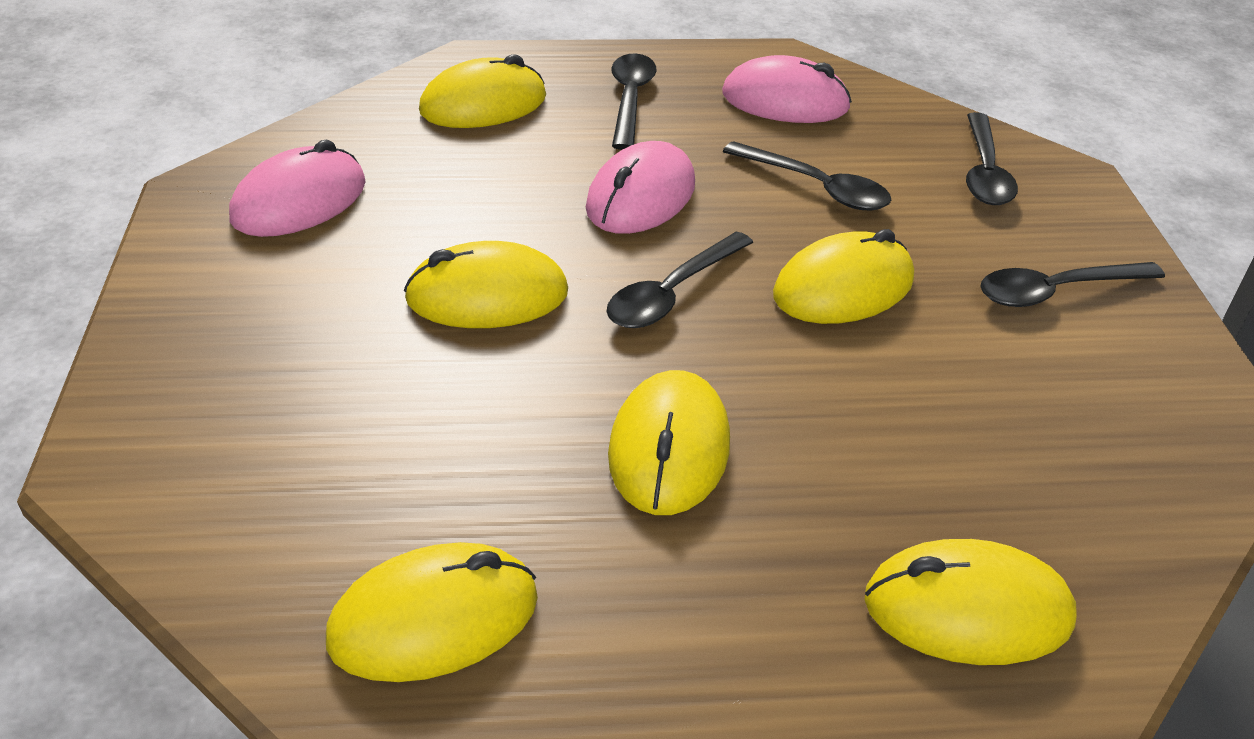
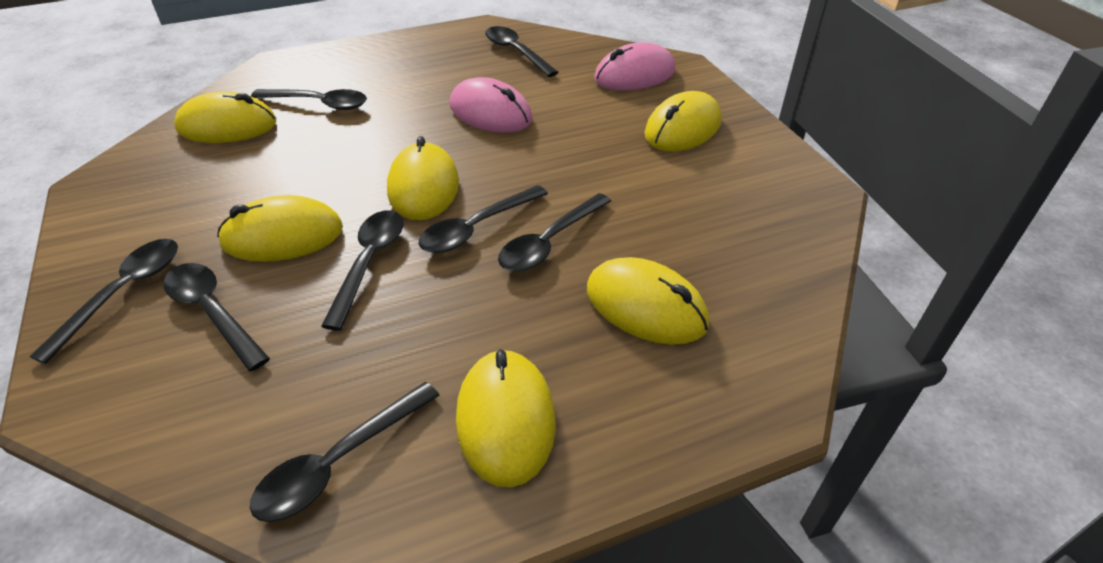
black spoon: [606,231,754,328] [611,54,657,150] [723,141,891,211] [966,112,1018,205] [980,262,1165,307] = 5 -> [30,239,178,364] [163,263,270,371] [250,382,440,522] [251,89,367,110] [321,210,403,330] [419,185,548,253] [485,26,559,77] [498,193,611,272] = 8
pink mouse: [229,140,365,237] [586,141,695,234] [722,55,852,123] = 3 -> [450,77,533,133] [594,42,675,91] = 2

